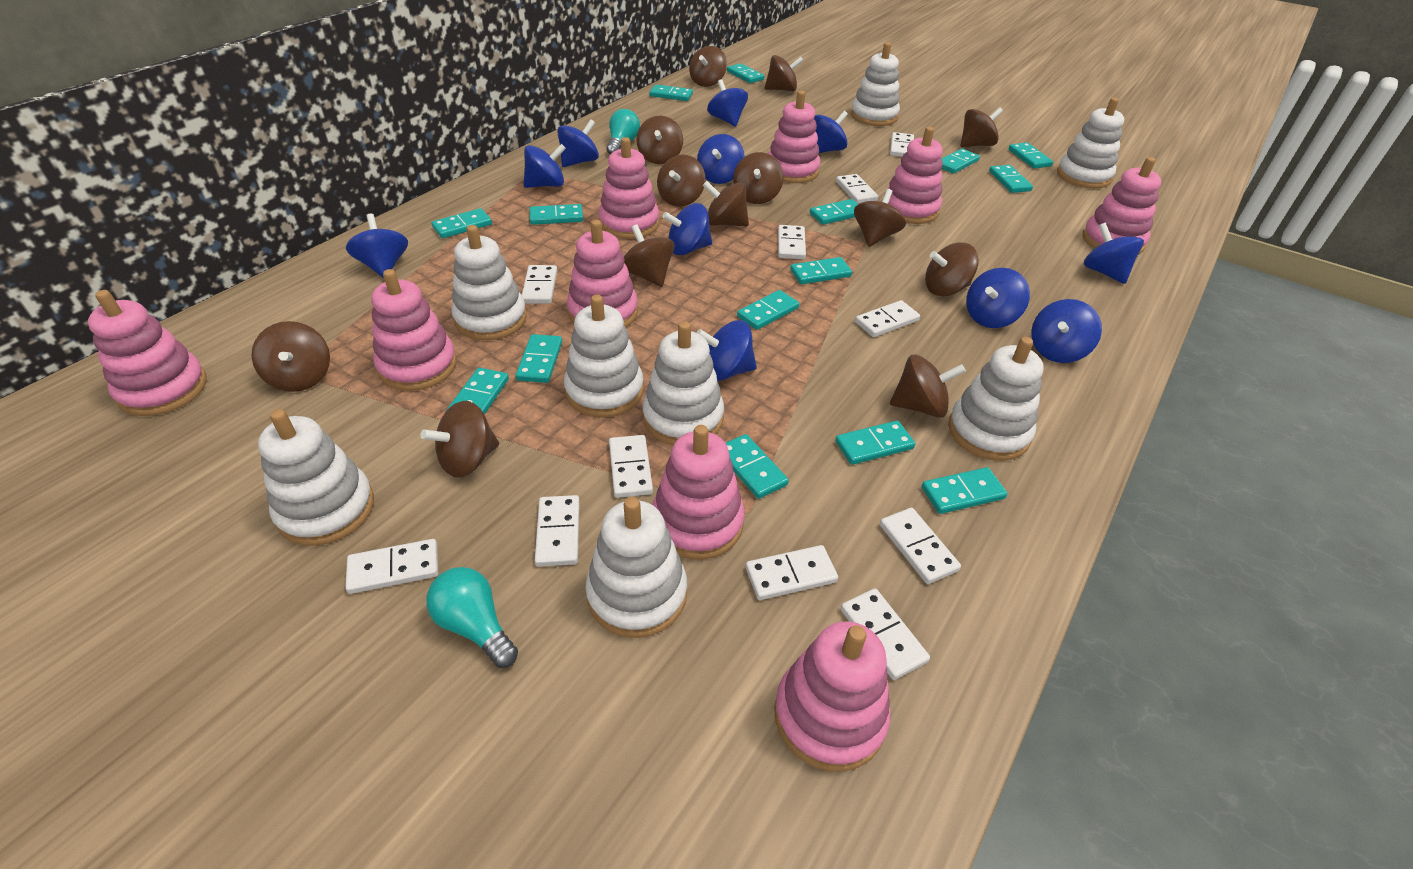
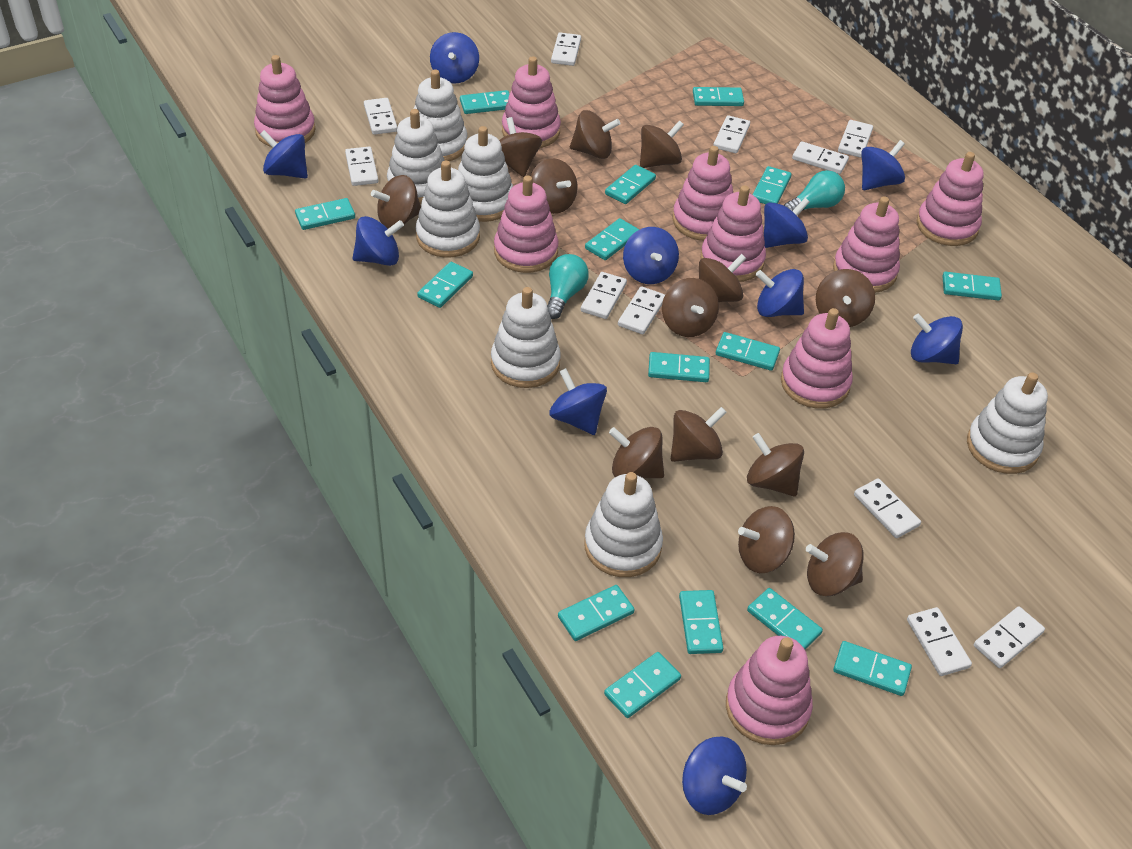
blue spinning top: [346,214,408,278] [524,144,566,188] [557,119,599,167] [662,203,712,255] [697,134,745,184] [697,320,757,381] [707,79,748,127] [814,111,848,153] [966,268,1030,328] [1031,299,1102,363] [1083,223,1144,284] = 11 -> [260,130,308,178] [352,216,404,266] [430,32,479,83] [549,368,607,435] [623,227,679,284] [682,736,747,815] [756,269,804,317] [764,198,810,248] [861,140,905,190] [911,313,963,364] = 10
white stacking toy: [258,409,374,546] [451,225,527,340] [564,295,644,418] [585,497,687,638] [643,321,724,445] [851,42,900,126] [948,337,1044,461] [1057,98,1125,189] = 8 -> [387,109,445,204] [414,70,467,161] [416,161,480,258] [458,126,513,222] [491,287,561,388] [584,472,663,577] [967,372,1048,474] = 7

